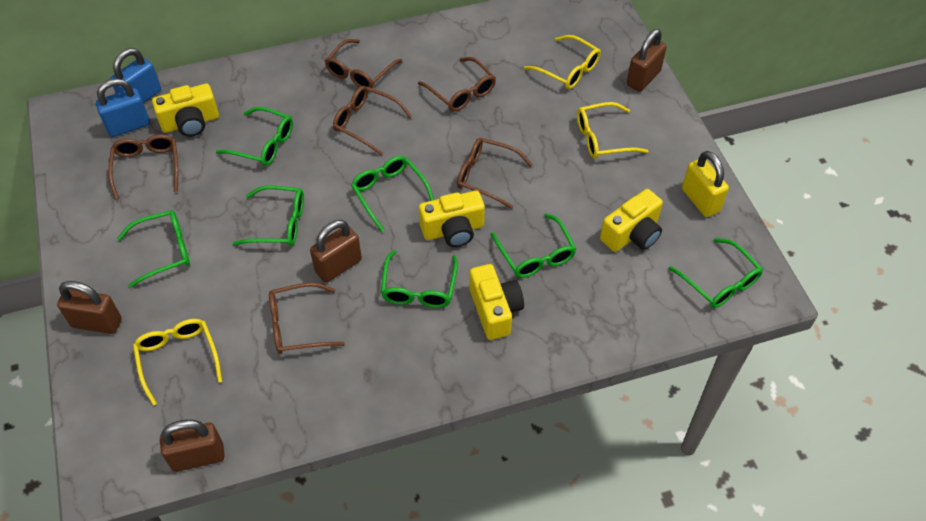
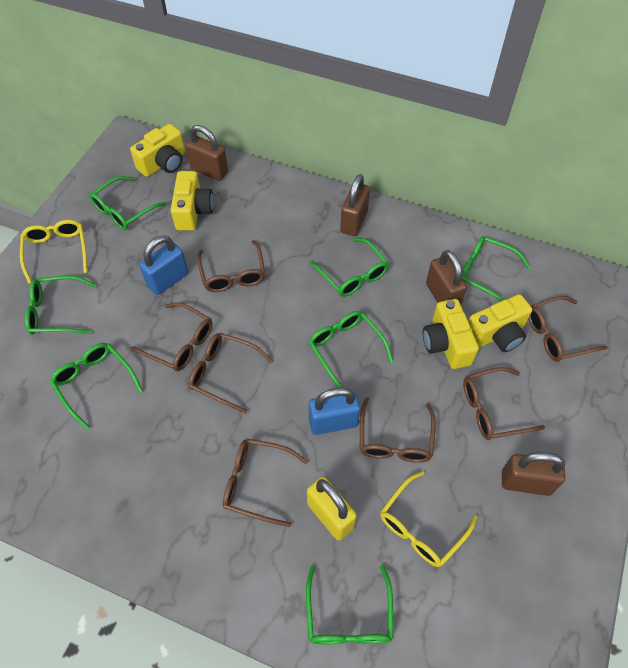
brown glasses: [108,134,178,200] [269,282,345,354] [325,39,402,88] [333,86,412,155] [418,57,496,112] [457,138,533,209] = 6 -> [130,302,212,371] [188,333,273,414] [197,240,265,292] [223,438,308,527] [360,397,436,463] [463,367,545,440] [528,296,608,362] = 7
yellow glasses: [133,319,222,406] [524,35,601,89] [577,102,648,159] = 3 -> [20,220,87,284] [380,471,478,567] = 2

